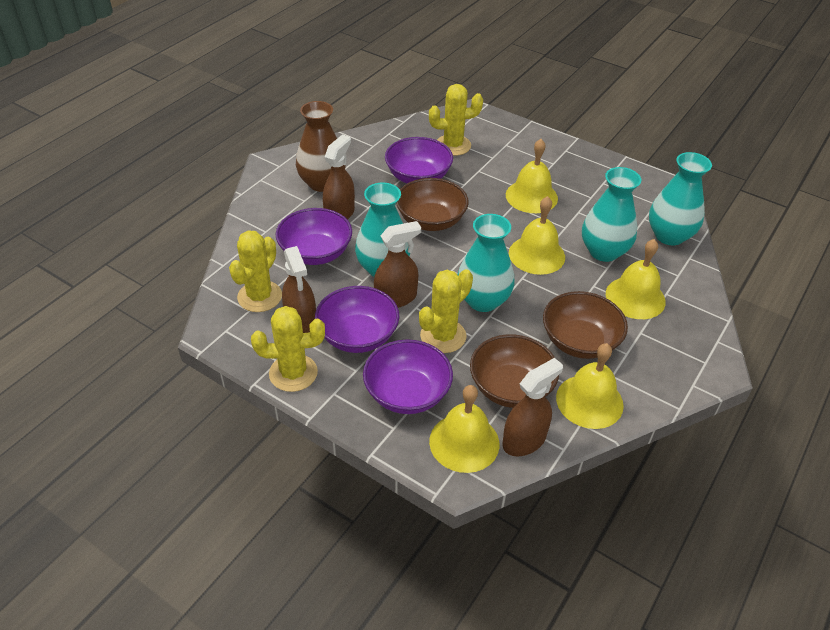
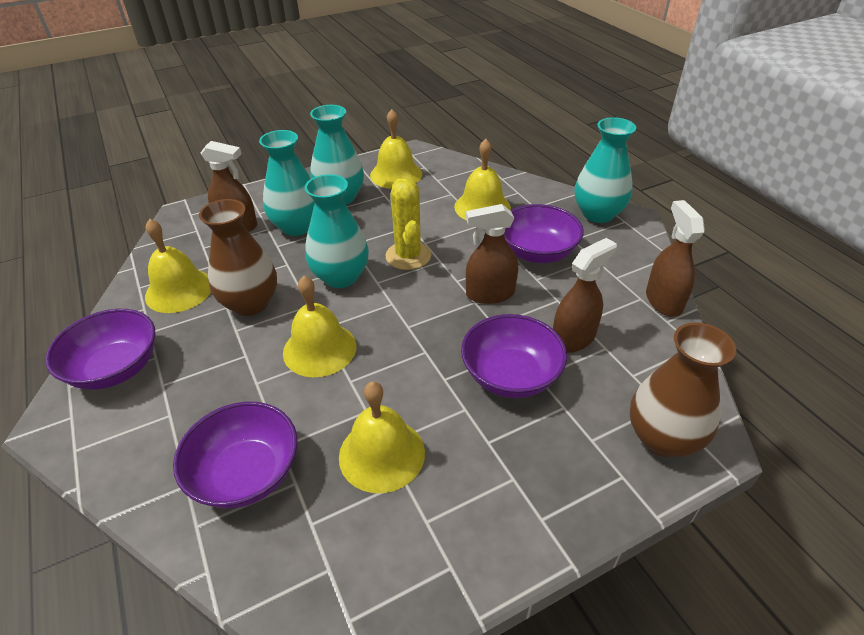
brown bowl: [396,178,469,231] [470,334,559,408] [543,291,628,359] = 3 -> none = 0
brown vase: [296,101,346,192] = 1 -> [199,199,277,316] [630,322,736,457] = 2
yellow cactus: [229,230,282,312] [251,306,325,392] [419,269,473,353] [429,84,483,156] = 4 -> [386,179,431,270] = 1

